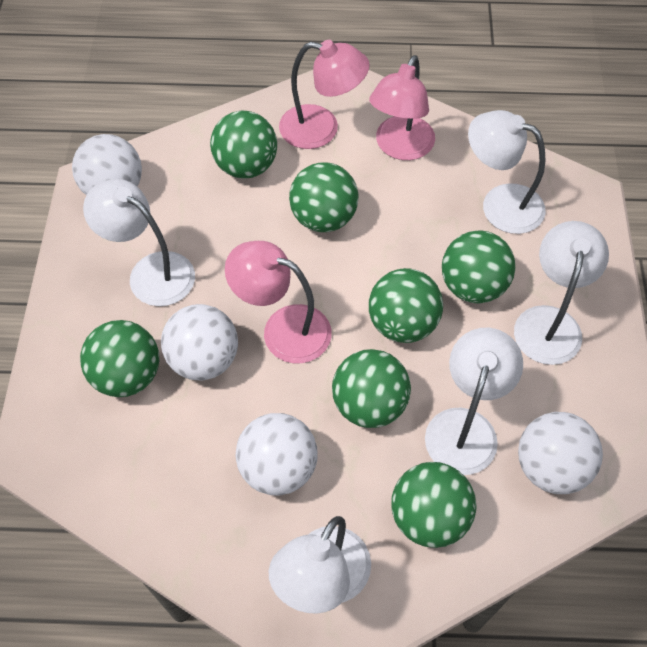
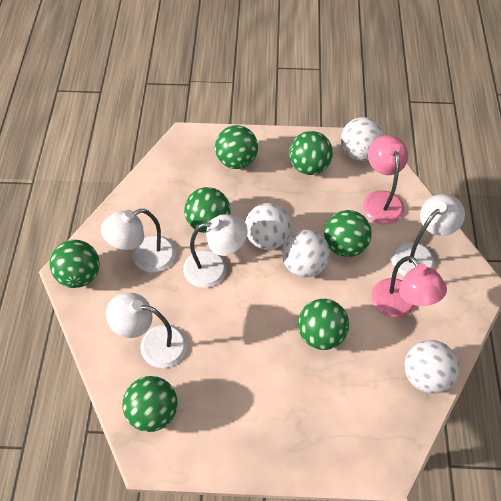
pink lamp: [225,241,332,363] [279,40,370,149] [369,55,435,160] = 3 -> [363,135,408,225] [371,256,447,318] = 2
white lamp: [83,179,195,306] [269,516,371,614] [425,327,523,475] [468,110,546,234] [514,221,609,365] = 5 -> [101,209,176,273] [106,293,187,368] [183,214,248,288] [391,194,465,276] = 4

